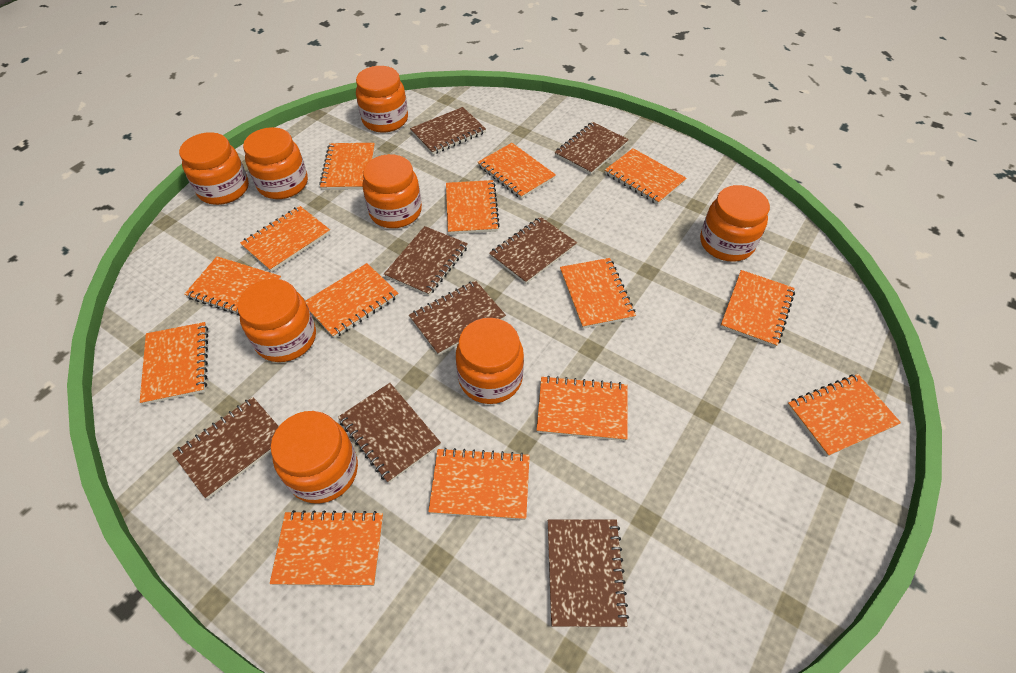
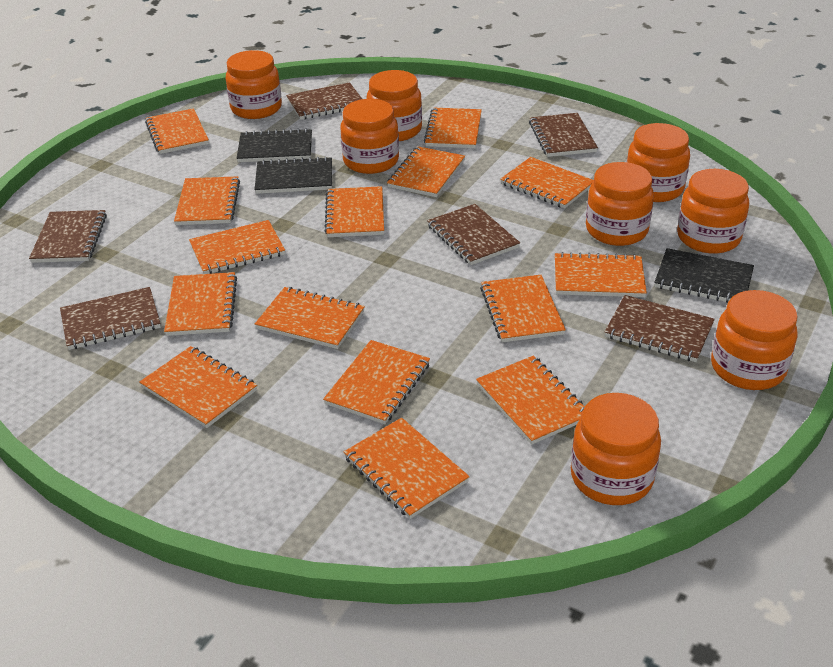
black notebook: none = 0 -> [237,128,312,162] [254,156,332,194] [654,248,754,303] = 3
brown notebook: [172,397,279,499] [338,383,441,483] [384,226,468,296] [409,280,506,355] [410,107,486,155] [489,217,577,284] [548,519,629,627] [555,122,629,175] = 8 -> [29,210,107,263] [60,287,161,350] [286,82,362,120] [427,204,520,265] [529,113,598,157] [605,295,715,362] = 6
orange notebook: [140,322,208,405] [184,256,282,316] [240,206,330,272] [270,510,383,586] [305,263,399,338] [319,143,375,190] [428,448,530,520] [446,180,500,234] [478,143,556,199] [537,376,628,441] [560,258,636,329] [605,148,687,205] [720,270,795,347] [787,374,901,457] = 14 -> [140,346,257,428] [145,108,209,154] [164,272,237,336] [174,176,240,225] [189,220,285,274] [255,287,365,349] [323,340,430,424] [325,186,384,237] [344,418,469,519] [387,146,465,197] [424,108,482,148] [476,356,584,445] [480,275,566,343] [500,157,594,209] [555,252,647,297] = 15

